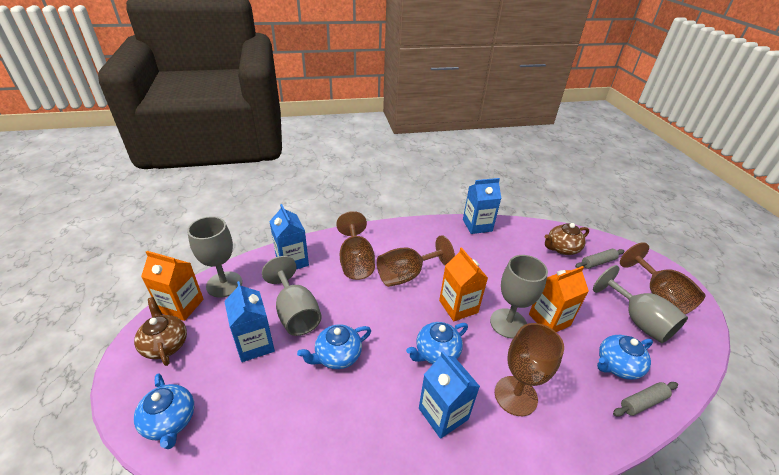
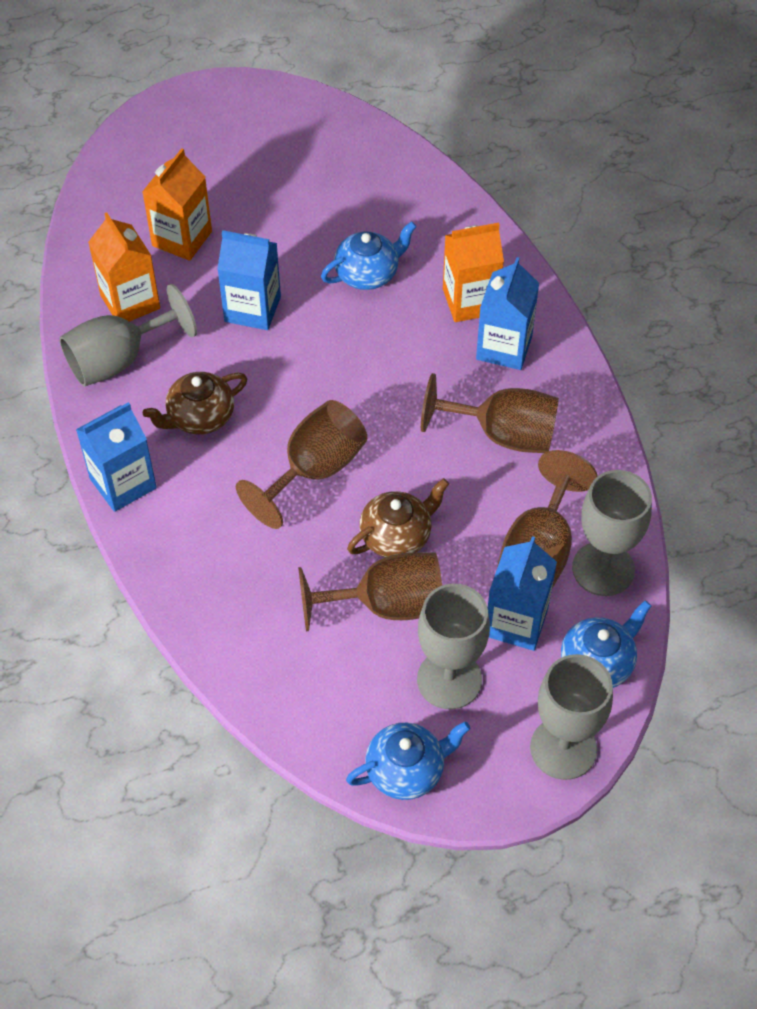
blue teapot: [134,373,194,449] [297,324,371,369] [406,322,468,364] [597,335,653,380] = 4 -> [321,221,417,290] [346,722,470,800] [561,600,651,688] = 3
grey rolling pin: [575,249,624,269] [613,382,678,417] = 2 -> none = 0

